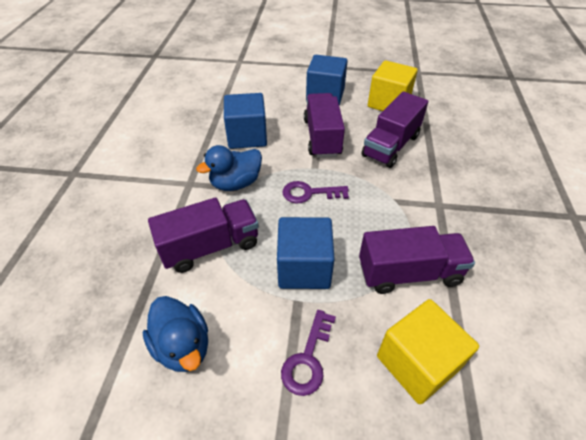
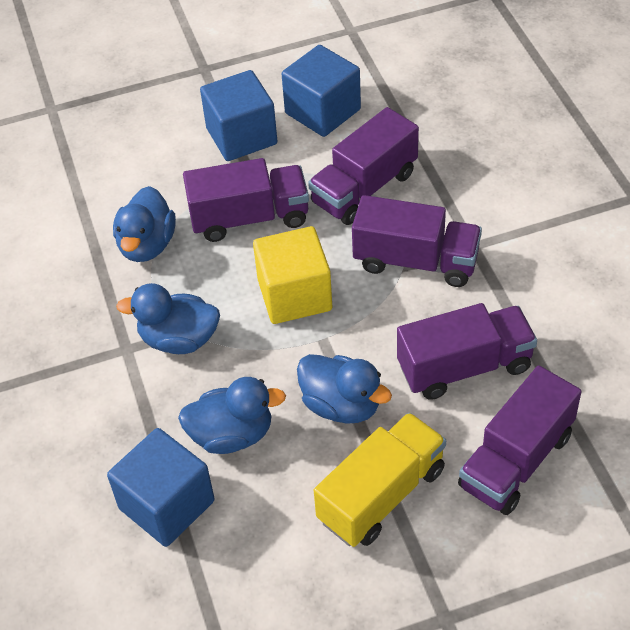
blue duck: [143,296,208,372] [196,145,262,191] = 2 -> [113,186,176,262] [116,283,220,354] [178,377,286,454] [297,354,392,424] = 4
purple key: [281,310,336,396] [282,181,349,204] = 2 -> none = 0
purple truck: [148,197,259,273] [304,93,345,158] [359,226,475,294] [362,92,428,168] = 4 -> [183,158,309,242] [308,107,419,225] [352,195,482,287] [397,303,537,400] [458,365,582,515] = 5
yellow cube: [368,60,418,111] [377,299,479,404] = 2 -> [253,226,332,324] = 1
yellow truck: none = 0 -> [314,412,446,547] = 1

